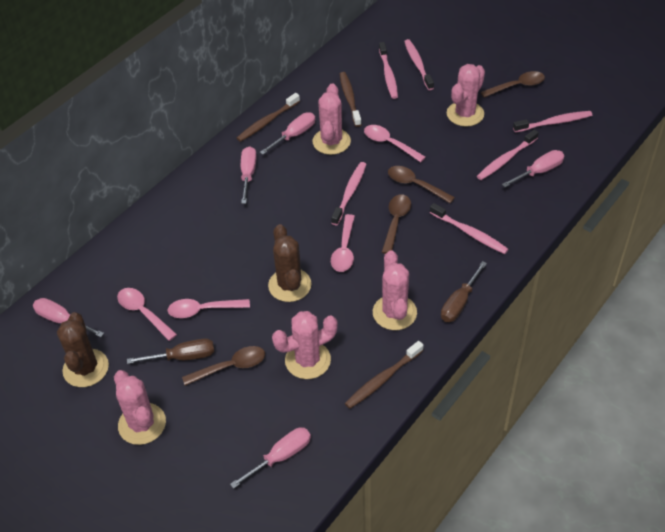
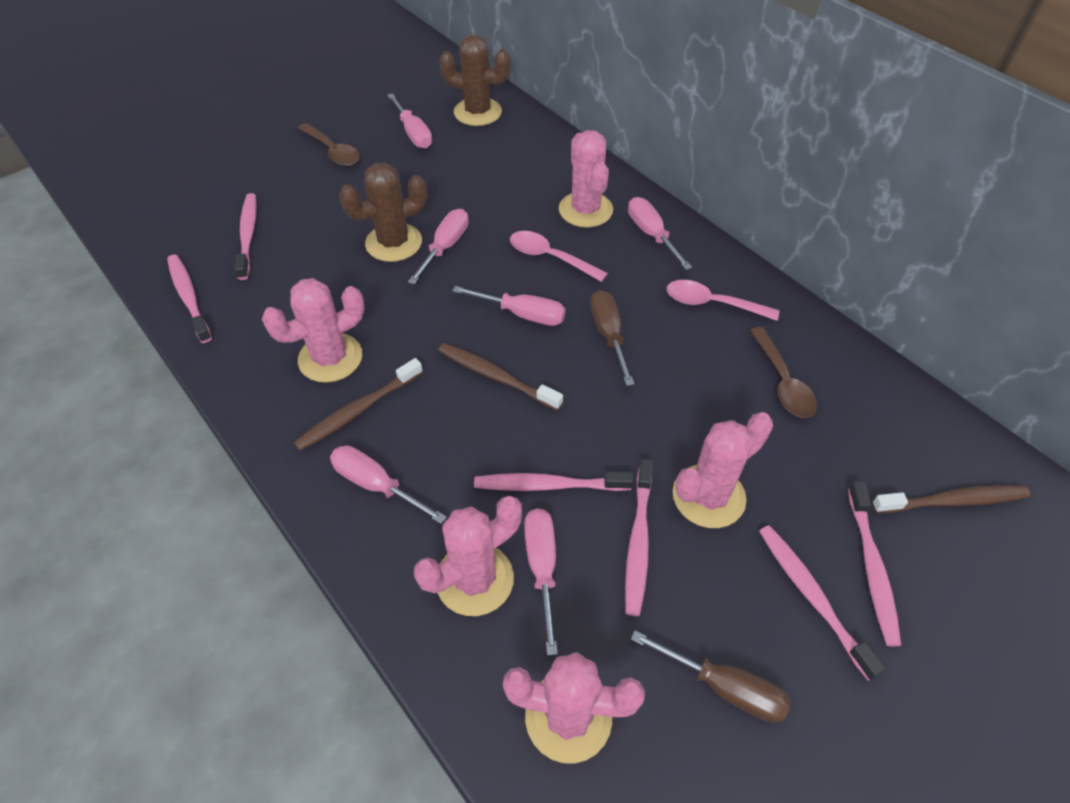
brown spoon: [182,346,265,386] [382,194,411,254] [388,166,455,204] [481,71,545,97] = 4 -> [298,123,360,166] [750,327,817,418] = 2
pink screwdriver: [33,298,104,337] [230,427,311,489] [241,146,257,204] [260,112,315,155] [502,150,564,187] = 5 -> [330,445,447,524] [387,93,432,149] [408,209,469,284] [453,286,565,326] [524,509,558,655] [628,197,692,270] = 6
pink spoon: [117,288,177,341] [167,299,250,318] [331,214,355,272] [364,125,426,162] = 4 -> [510,231,608,282] [667,280,780,321] = 2

